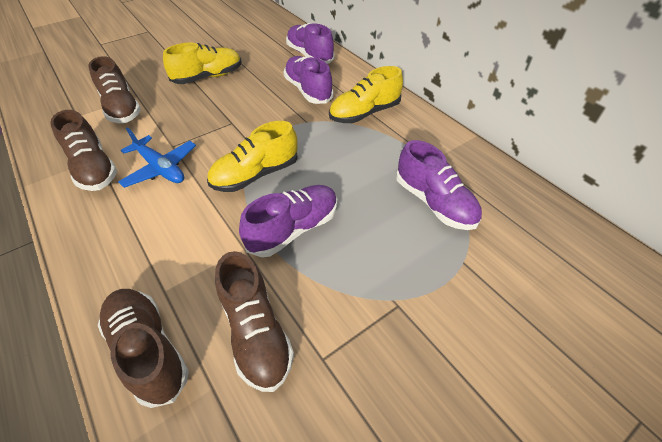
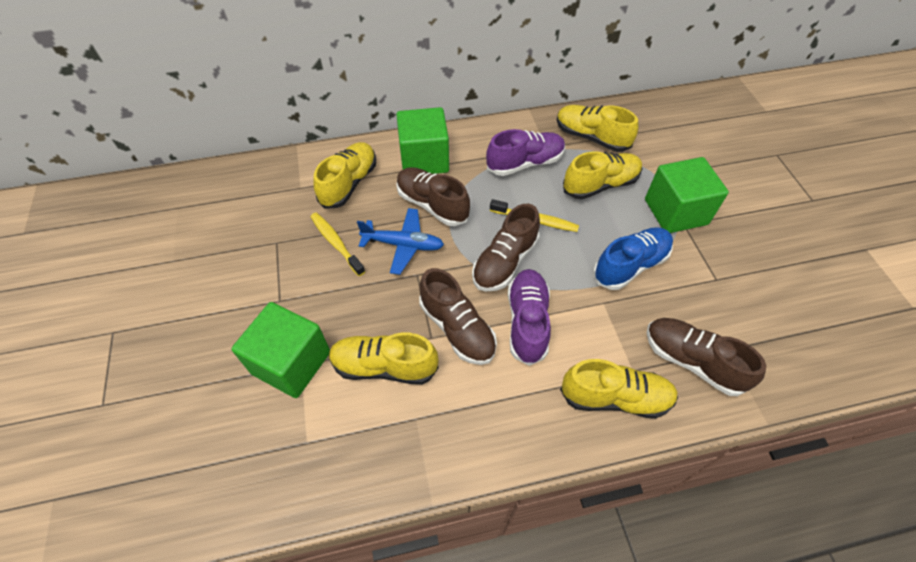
blue shoe: none = 0 -> [593,227,673,290] = 1
green cube: none = 0 -> [231,302,330,398] [396,107,449,174] [645,157,729,233] = 3
purple shoe: [239,185,337,257] [284,56,334,104] [286,23,334,64] [396,140,482,230] = 4 -> [486,129,565,176] [508,269,551,366] = 2
yellow shoe: [163,42,241,84] [207,121,298,192] [329,66,403,123] = 3 -> [313,142,376,209] [329,333,438,385] [557,105,639,152] [560,359,678,419] [563,151,643,199] = 5
yellow toothbrush: none = 0 -> [310,213,365,276] [490,199,579,232] = 2

